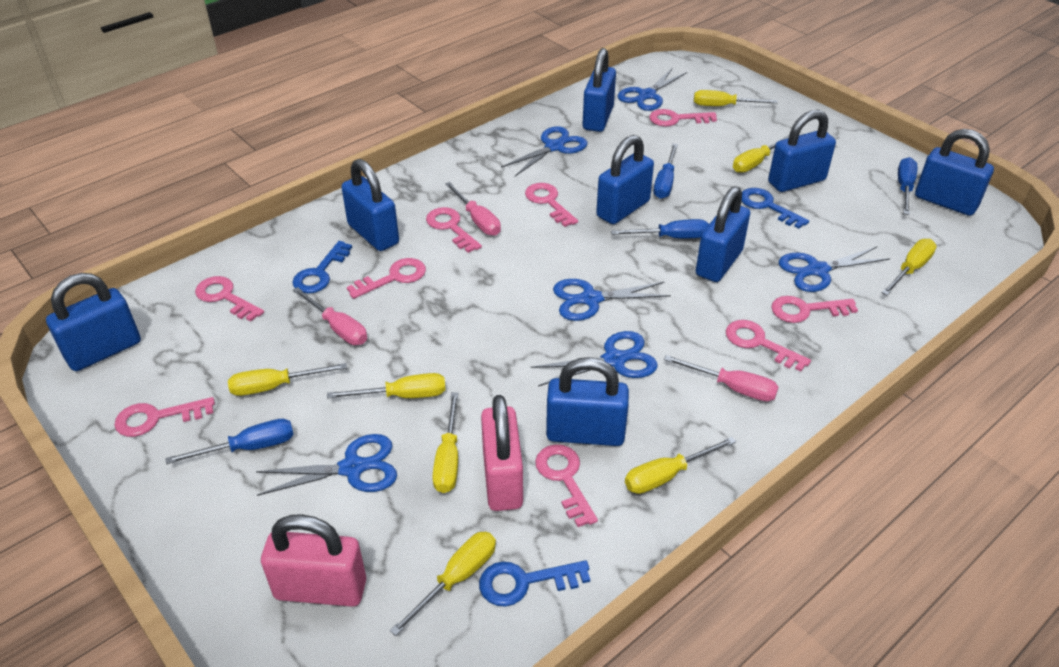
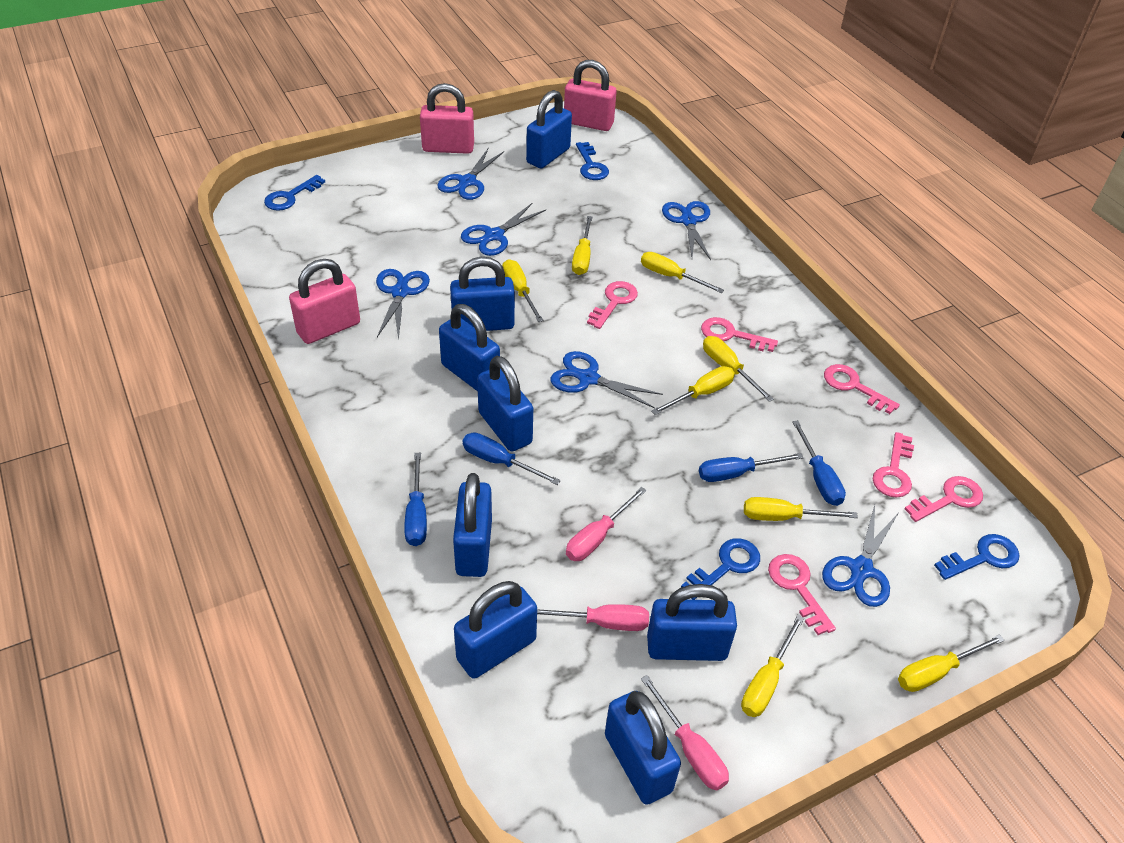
blue key: [292,241,352,293] [479,560,590,606] [741,188,809,229] = 3 -> [264,175,325,211] [576,142,609,180] [681,538,760,600] [934,534,1020,580] = 4
pink key: [114,397,215,437] [195,276,264,321] [347,258,426,299] [426,207,482,253] [525,183,578,227] [535,444,598,527] [649,109,717,126] [726,320,811,372] [771,296,858,323] = 9 -> [587,281,638,329] [701,317,778,352] [768,554,836,635] [824,364,900,414] [873,432,914,498] [905,476,983,522] = 6
pink padlock: [261,514,366,607] [481,395,523,511] = 2 -> [289,259,360,344] [420,83,474,154] [564,60,617,131] = 3

